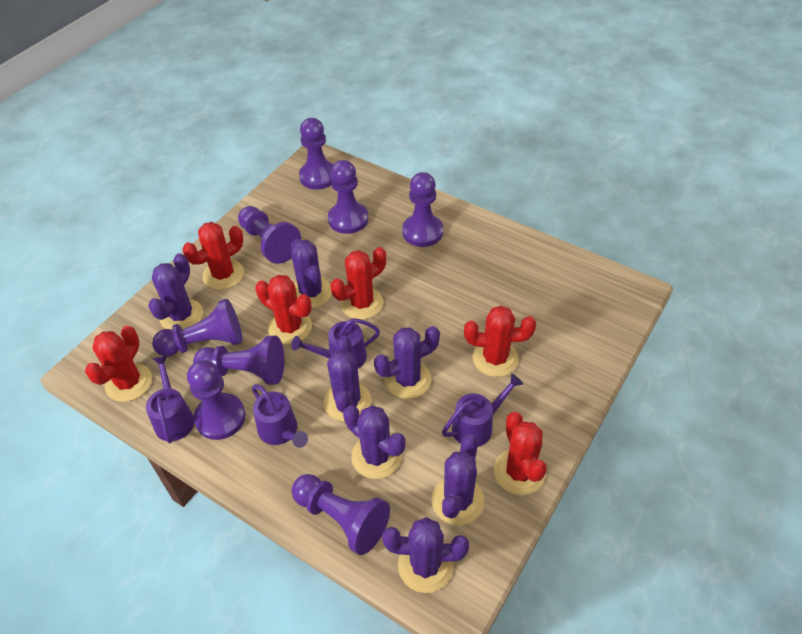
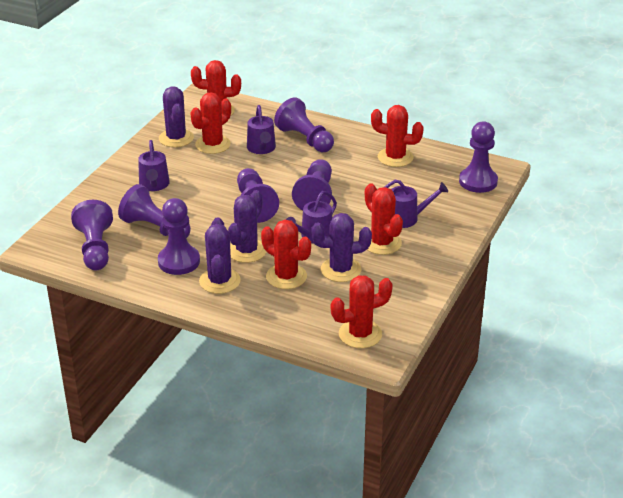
purple cactus: [148,253,203,330] [291,239,332,308] [324,336,371,422] [343,406,405,479] [374,326,440,399] [382,517,469,593] [432,434,484,525] = 7 -> [159,86,194,147] [199,217,241,294] [228,190,267,263] [311,213,372,282] = 4
purple pawn: [152,299,243,356] [187,360,245,440] [193,336,284,385] [238,206,301,264] [291,474,390,555] [299,118,334,190] [328,160,368,234] [402,172,443,247] = 8 -> [71,200,113,270] [118,184,191,238] [158,198,200,275] [237,168,279,223] [274,97,334,152] [292,159,332,211] [459,121,498,193] = 7

